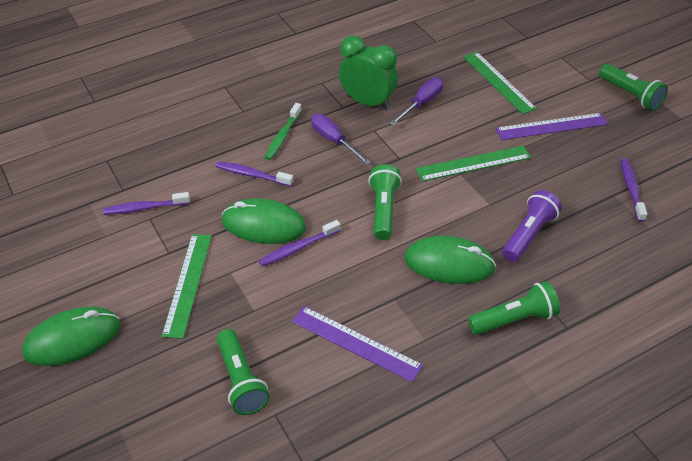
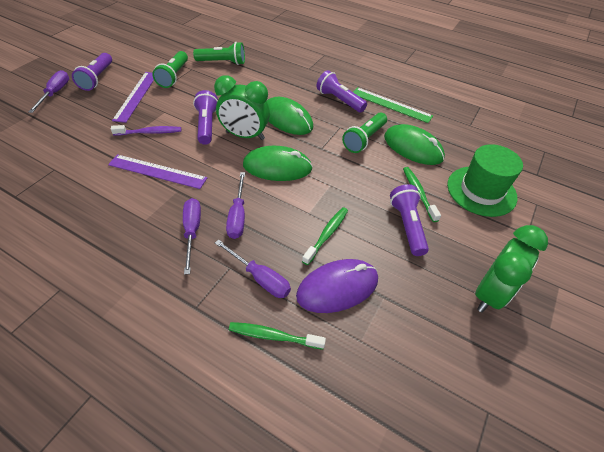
green clock: [339,36,398,110] = 1 -> [214,75,270,140] [475,225,548,313] = 2
green flashlight: [217,329,270,415] [368,164,402,240] [468,281,560,335] [599,64,668,110] = 4 -> [152,51,188,88] [193,42,245,65] [342,113,387,153] = 3
green hat: none = 0 -> [447,144,523,217] = 1
green ruler: [162,234,212,339] [416,146,531,181] [463,52,537,114] = 3 -> [353,87,433,123] = 1
green toothbrush: [264,103,302,160] = 1 -> [229,322,326,349] [302,207,348,265] [403,167,441,222] = 3
purple flashlight: [502,190,562,262] = 1 -> [72,53,112,91] [193,90,218,145] [316,70,367,113] [390,184,429,256] = 4
purple mouse: none = 0 -> [296,259,378,313] = 1
purple screwdriver: [311,114,371,165] [390,77,444,125] = 2 -> [28,70,69,113] [183,198,201,275] [215,239,291,298] [226,172,245,239] = 4
purple toothbrush: [103,192,190,215] [216,161,294,187] [259,220,341,267] [621,158,647,222] = 4 -> [111,125,181,136] = 1

